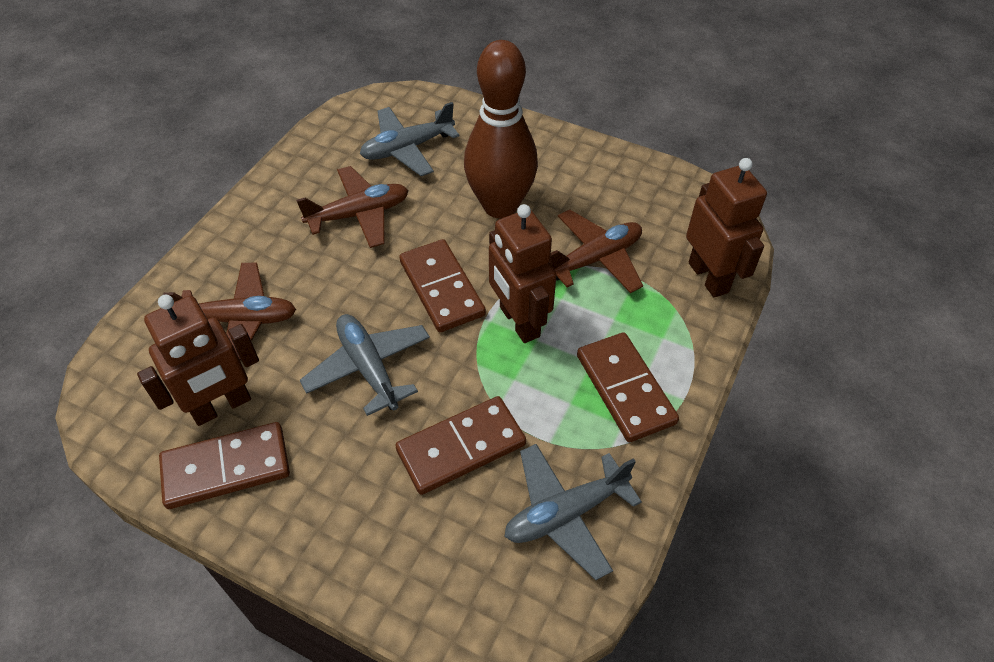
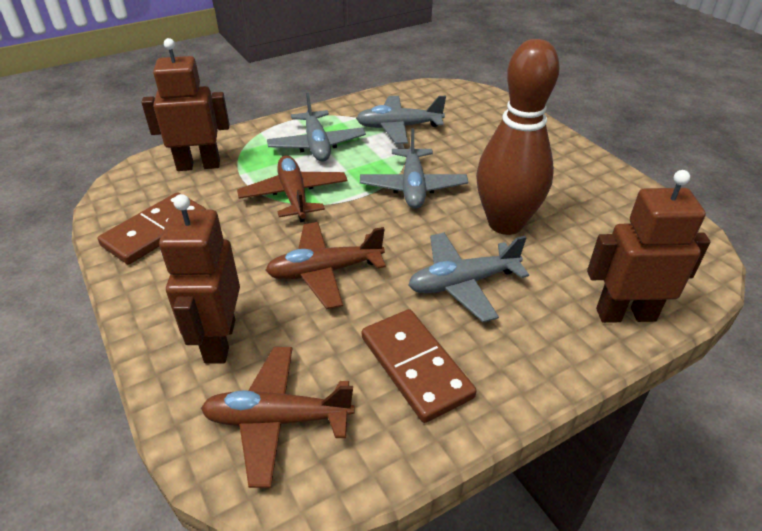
brown domino: [159,422,290,509] [395,396,526,495] [399,239,486,332] [577,332,679,442] = 4 -> [98,192,206,265] [362,309,477,423] = 2
grey plane: [300,314,430,416] [360,102,459,176] [505,444,642,580] = 3 -> [267,93,366,162] [356,96,446,144] [360,128,468,209] [409,233,529,322] = 4

